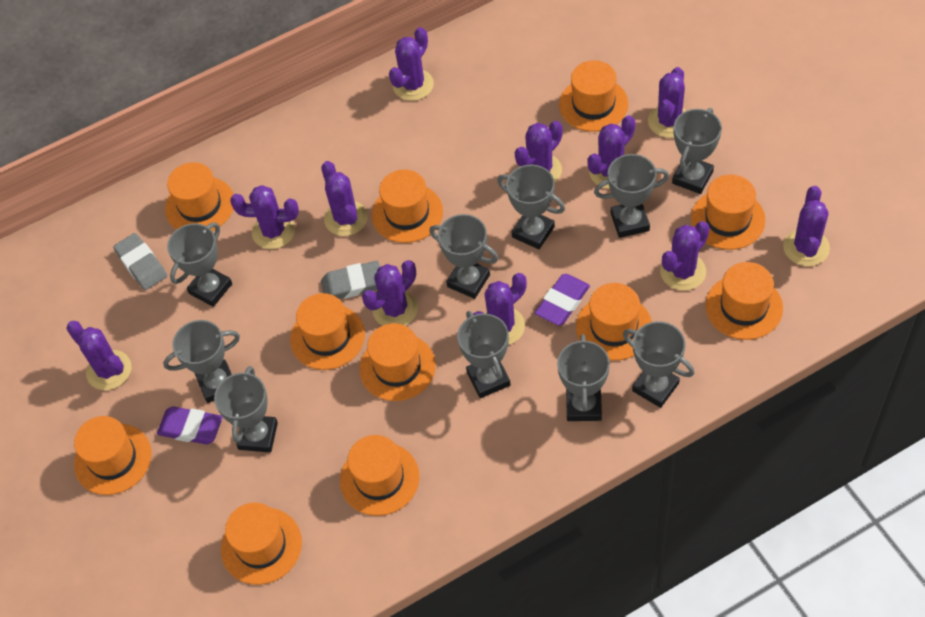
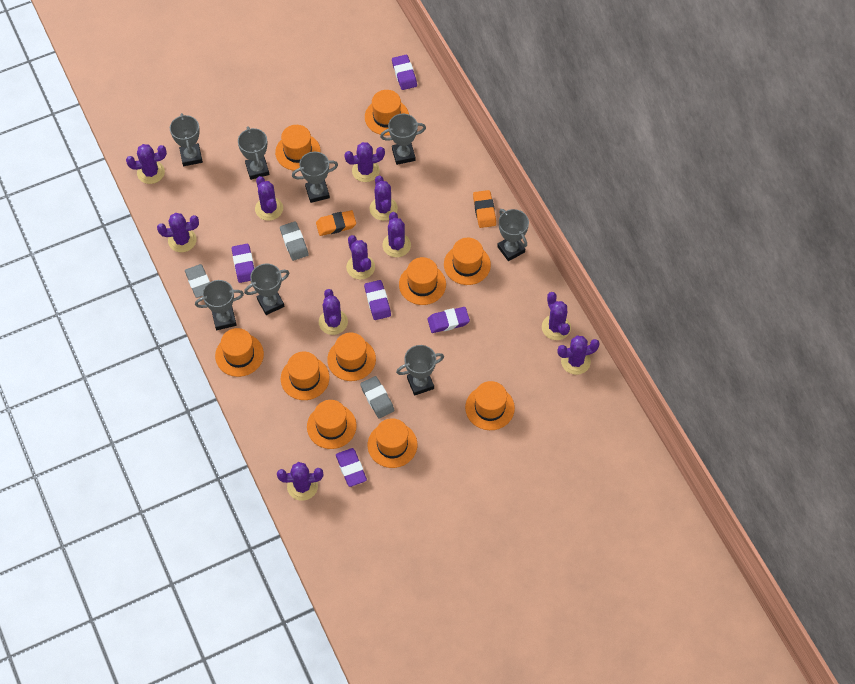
grey eraser: [113,233,167,290] [321,261,380,299] = 2 -> [185,264,210,298] [280,221,309,261] [360,376,395,418] = 3
grey trophy: [163,320,240,403] [167,223,232,307] [214,366,278,452] [429,214,499,299] [457,311,511,398] [497,165,565,249] [557,334,610,421] [594,154,669,238] [623,321,694,408] [672,108,722,194] = 10 -> [170,113,203,166] [195,280,244,330] [238,126,269,180] [244,263,289,315] [292,152,338,203] [380,114,426,165] [396,345,444,396] [497,209,529,261] = 8
orange eraser: none = 0 -> [316,210,356,236] [473,190,496,228] = 2
orange hat: [74,416,152,495] [165,162,234,231] [221,503,302,585] [290,293,365,370] [340,435,420,516] [359,323,436,401] [372,169,443,243] [559,60,628,132] [576,283,652,361] [691,175,766,250] [705,262,783,340] = 11 -> [215,328,264,377] [275,125,321,171] [281,351,330,400] [307,400,357,449] [327,333,376,381] [365,90,409,135] [368,418,417,468] [399,257,446,305] [444,238,491,285] [465,381,515,430] = 10
purple eraser: [157,406,223,444] [535,274,590,326] = 2 -> [232,244,254,283] [336,448,367,487] [364,280,391,320] [392,55,417,90] [427,307,470,333] = 5

